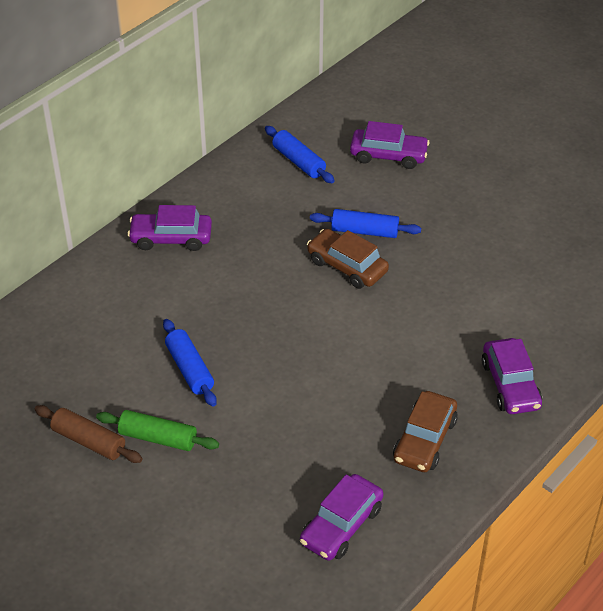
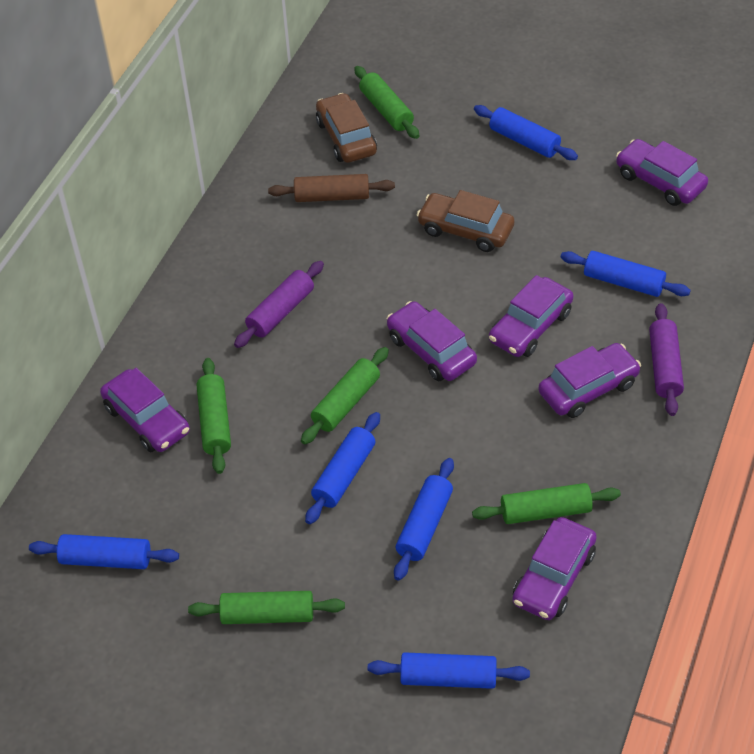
blue rolling pin: [163,319,217,407] [265,126,335,183] [310,209,421,238] = 3 -> [29,534,179,569] [305,412,380,524] [368,652,530,689] [394,458,454,581] [474,105,578,160] [561,251,691,297] = 6
green rolling pin: [96,410,219,451] = 1 -> [188,591,345,624] [197,358,231,474] [301,347,389,444] [354,66,419,139] [472,483,621,524] = 5
purple car: [127,205,212,251] [300,474,383,561] [350,121,429,169] [482,338,542,414] = 4 -> [100,368,190,452] [387,301,477,381] [489,275,573,357] [513,517,597,620] [538,343,641,418] [616,139,708,206] = 6
purple rolling pin: none = 0 -> [234,261,324,348] [649,303,684,416] = 2

